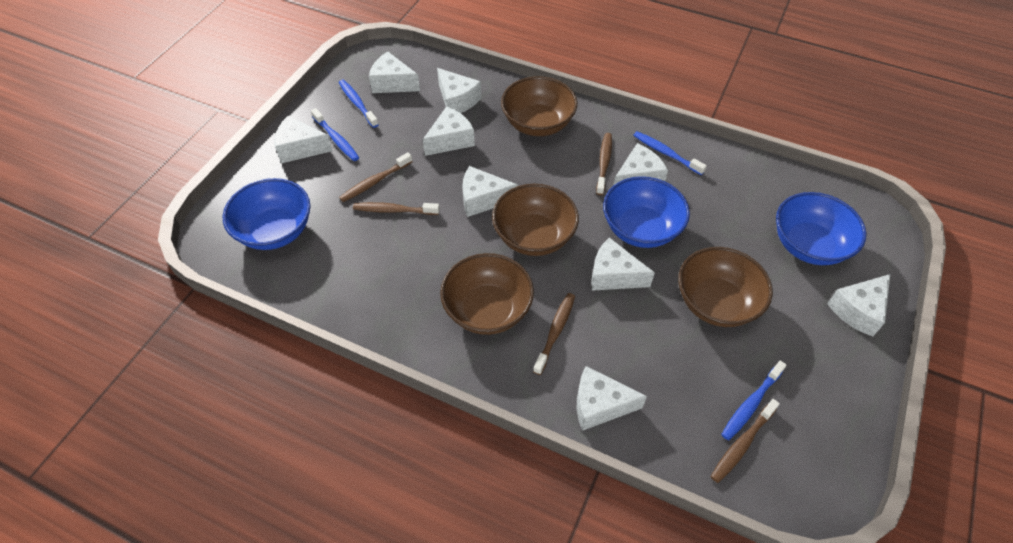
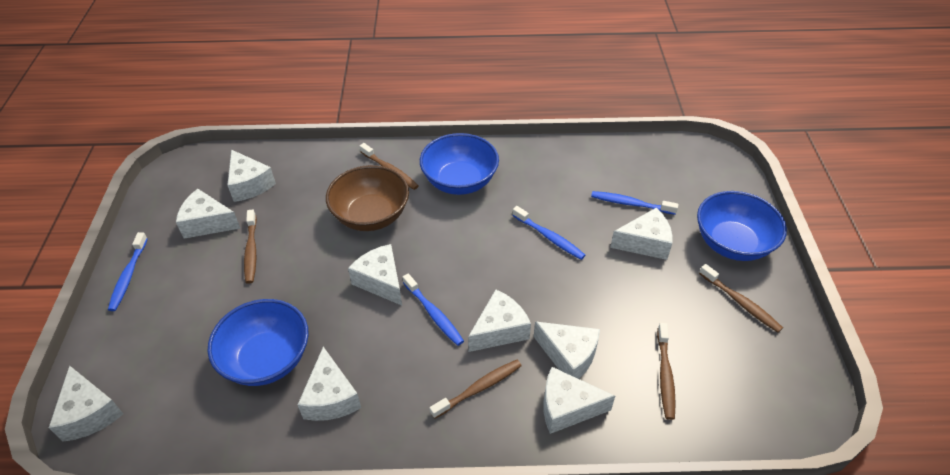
brown bowl: [440,253,534,335] [492,184,579,256] [501,76,578,136] [678,247,773,327] = 4 -> [326,165,409,231] = 1

